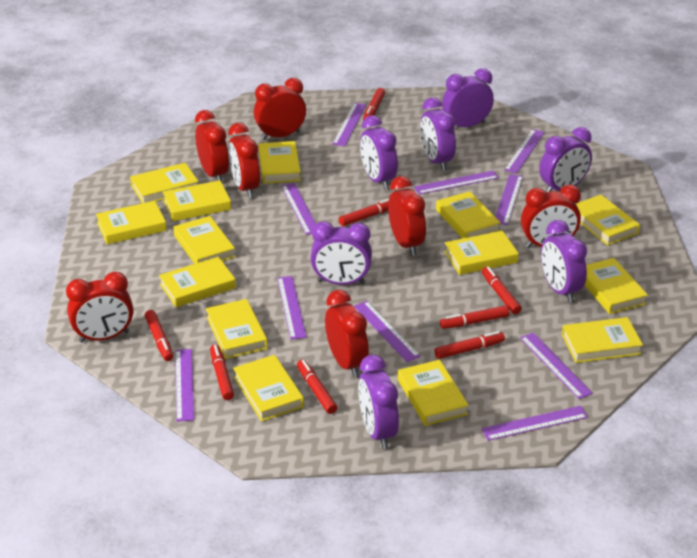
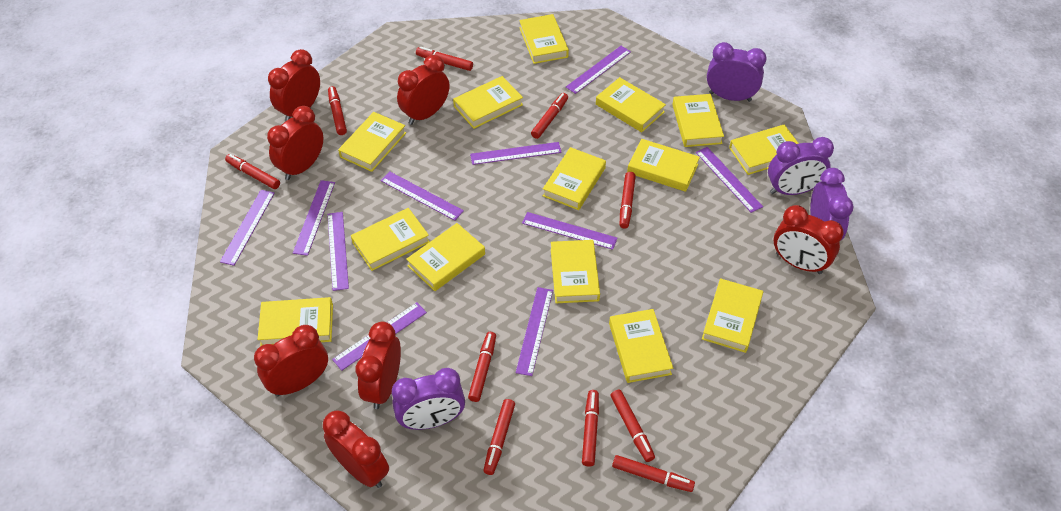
purple clock: [310,221,372,285] [358,355,399,449] [360,115,398,190] [420,97,456,171] [442,68,494,127] [539,127,592,192] [541,220,587,303] = 7 -> [392,368,465,430] [707,42,767,102] [768,137,834,195] [810,168,854,240] = 4
red marker: [145,310,173,361] [210,344,234,400] [297,359,337,414] [339,199,389,226] [363,88,385,120] [434,331,505,359] [440,305,510,329] [482,267,522,314] = 8 -> [225,154,280,189] [328,86,347,135] [416,47,473,71] [468,332,496,402] [483,399,515,475] [531,93,568,139] [582,390,599,467] [610,390,655,462] [612,455,695,492] [620,172,636,229] = 10

